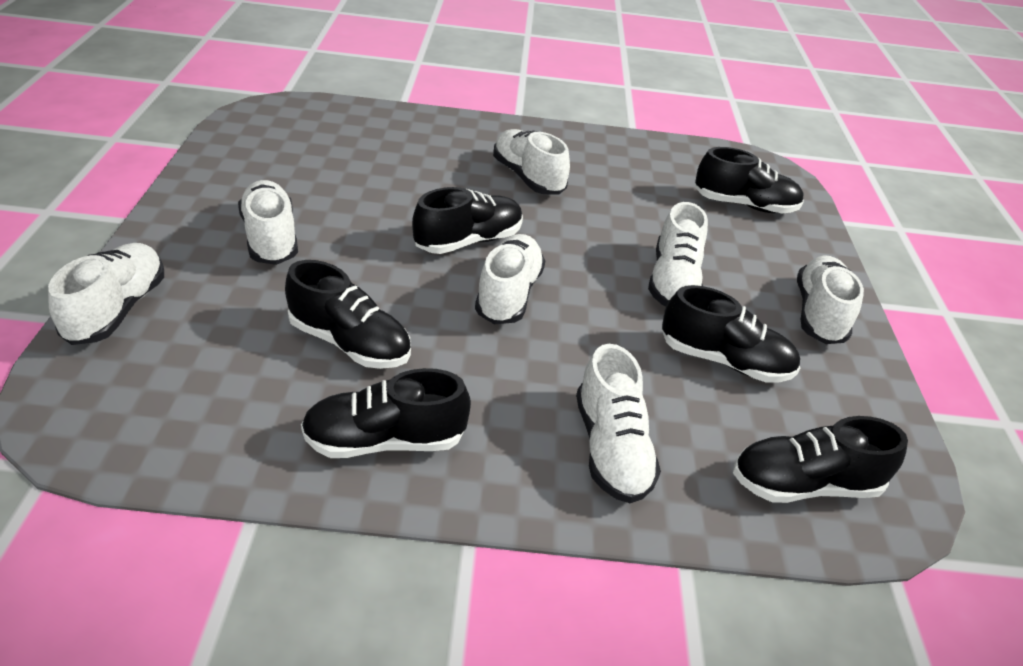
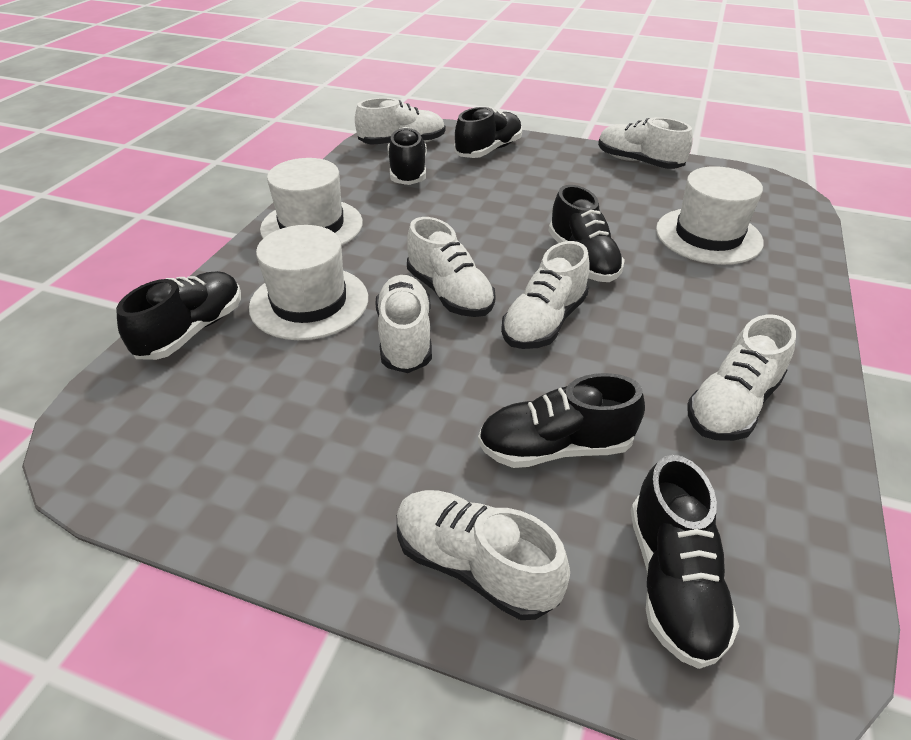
white hat: none = 0 -> [249,225,368,340] [260,158,363,246] [656,166,764,265] = 3

